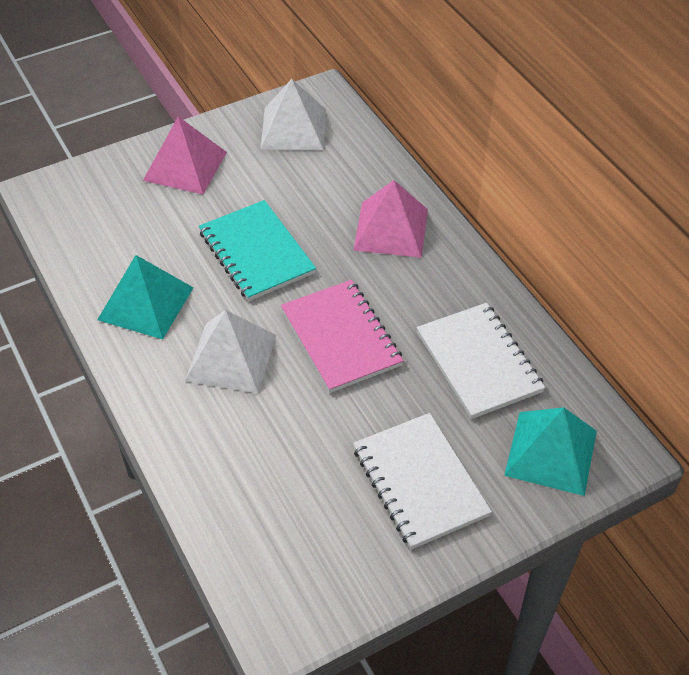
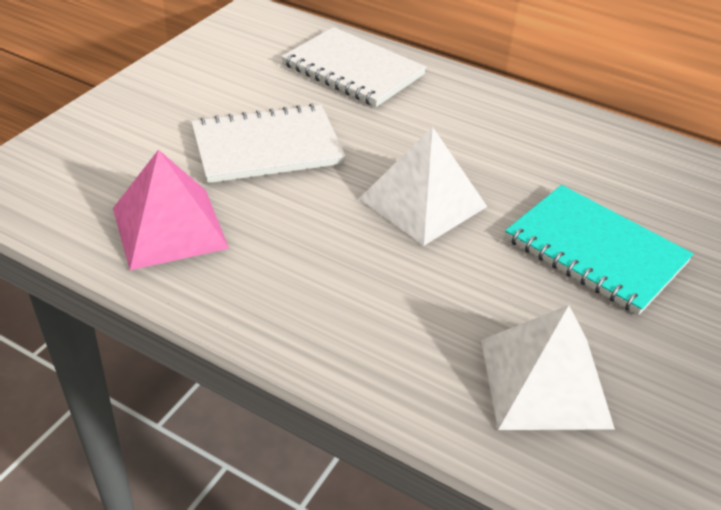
pink notebook: [281,280,404,393] = 1 -> none = 0
pink pyramid: [143,116,227,194] [353,180,428,258] = 2 -> [113,150,229,270] = 1
turquoise pyramid: [97,255,194,339] [504,407,597,496] = 2 -> none = 0

